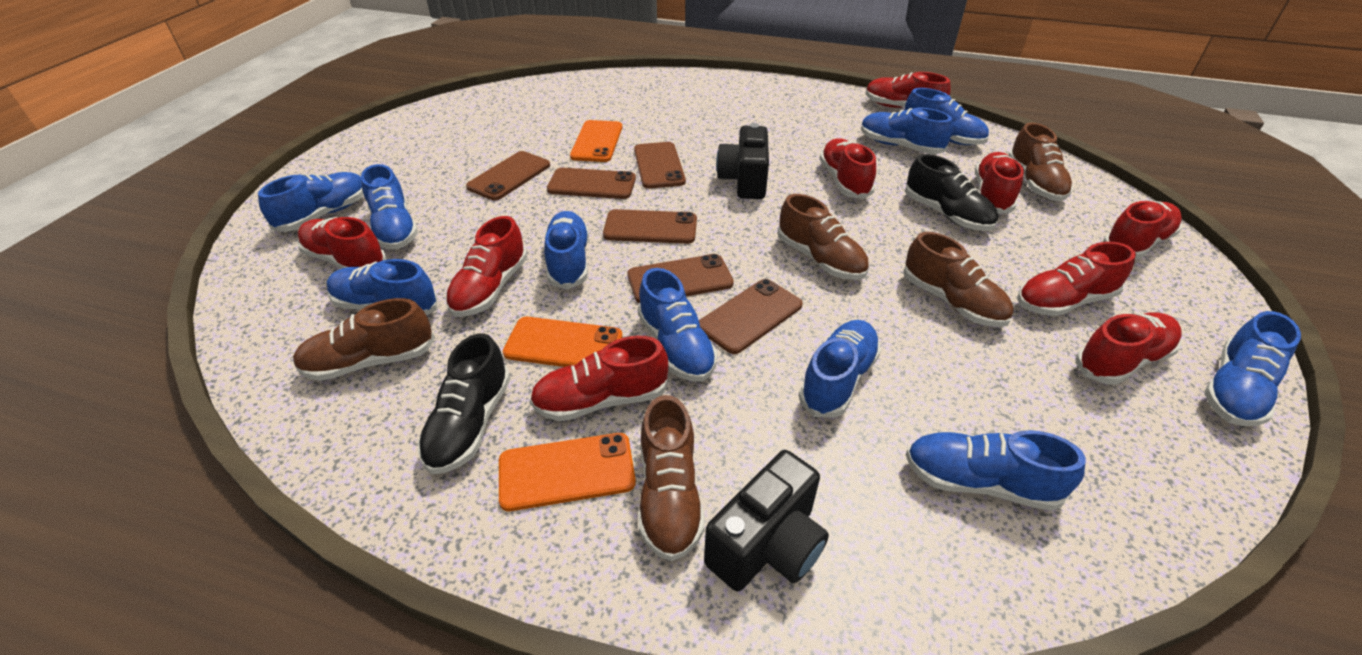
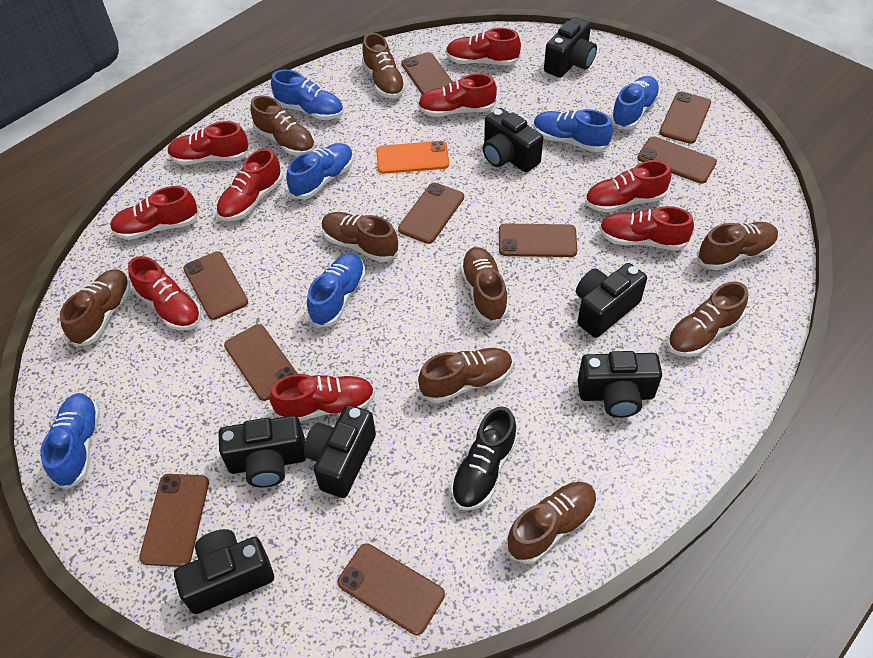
black camera: [704,450,829,591] [716,123,769,199] = 2 -> [174,529,274,614] [218,415,306,488] [304,405,376,498] [483,108,543,172] [544,17,597,78] [576,263,647,338] [578,351,662,418] = 7
black shoe: [418,333,511,474] [905,154,998,231] = 2 -> [451,406,518,511] = 1
blue shoe: [258,172,364,232] [326,259,438,316] [361,164,418,249] [544,211,589,289] [638,268,717,382] [799,320,881,418] [861,108,953,154] [904,88,989,145] [906,430,1086,511] [1204,311,1301,426] = 10 -> [40,393,100,489] [271,70,344,120] [286,143,353,200] [307,253,365,328] [533,109,613,152] [610,76,660,129] = 6
brown phone: [466,151,550,200] [547,168,636,199] [603,209,697,244] [627,254,734,303] [634,142,686,189] [699,279,803,354] = 6 -> [139,474,209,567] [183,251,248,320] [224,324,298,401] [337,543,445,635] [398,183,464,244] [401,52,453,96] [499,224,577,257] [637,137,717,184] [659,91,711,144] = 9
brown shoe: [293,298,435,381] [639,395,705,561] [777,194,869,280] [903,232,1014,327] [1008,123,1073,201] = 5 -> [60,269,131,347] [250,95,315,156] [322,212,398,262] [362,33,406,98] [418,348,513,403] [460,247,509,324] [506,482,597,564] [667,281,748,357] [697,222,778,270] = 9
orange phone: [499,433,636,511] [503,317,622,367] [570,120,622,162] = 3 -> [376,141,449,174] = 1

